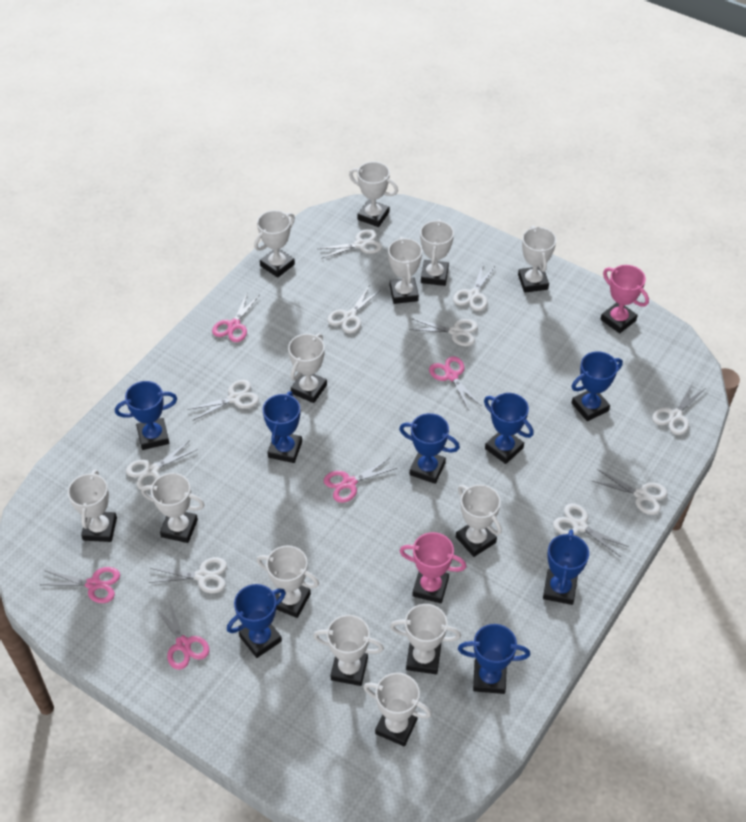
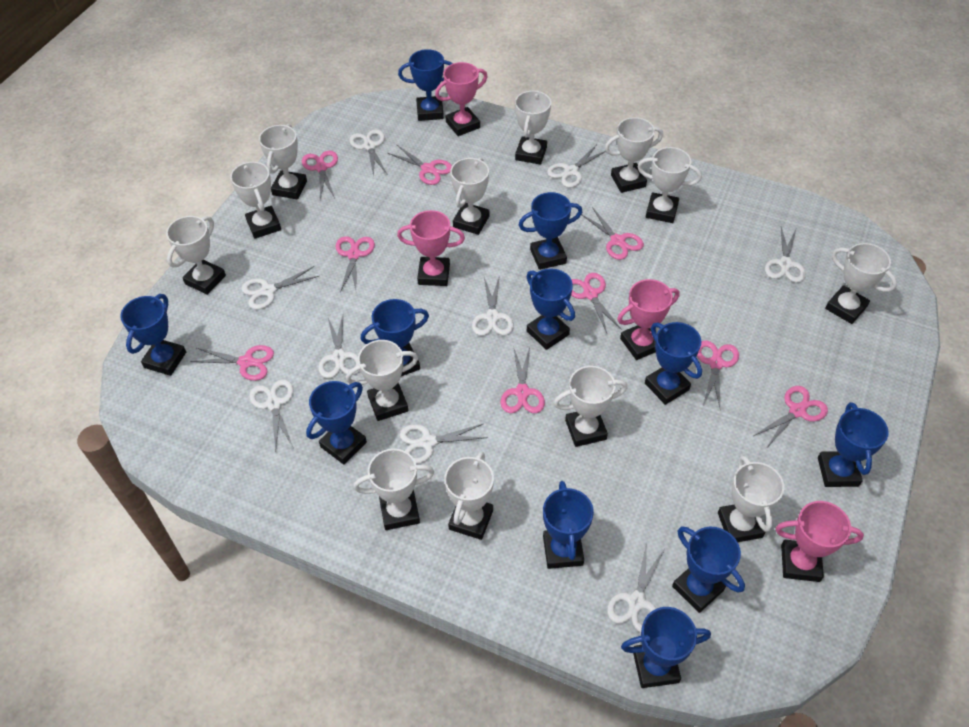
blue trophy: [115,381,177,450] [227,584,286,658] [263,391,302,463] [399,413,460,484] [458,624,530,694] [484,393,534,464] [543,529,589,605] [571,351,623,421] = 8 -> [120,294,186,376] [306,381,367,465] [361,299,429,376] [398,49,453,121] [519,192,582,270] [527,268,575,350] [543,481,594,569] [621,607,711,688] [645,322,702,405] [672,526,745,613] [818,402,889,487] = 11
pink scissors: [41,567,120,603] [155,600,209,670] [212,291,259,342] [324,458,397,503] [429,356,481,410] = 5 -> [190,345,274,381] [302,150,338,200] [336,236,375,293] [388,145,452,185] [500,347,545,413] [571,273,622,333] [581,207,644,260] [697,340,739,407] [753,386,828,447] = 9
pink trophy: [399,532,466,603] [600,265,649,333] = 2 -> [397,210,465,286] [435,62,488,136] [617,279,680,360] [775,501,864,582] = 4
white scissors: [126,440,198,491] [149,557,227,593] [187,379,259,420] [318,229,382,259] [327,286,379,334] [409,319,478,346] [453,264,495,311] [553,503,629,557] [593,469,667,515] [652,383,706,435] = 10 -> [241,266,319,310] [249,379,293,451] [318,315,360,378] [349,129,388,177] [400,424,488,464] [472,275,514,336] [547,144,606,188] [607,543,665,632] [765,227,806,283] = 9

